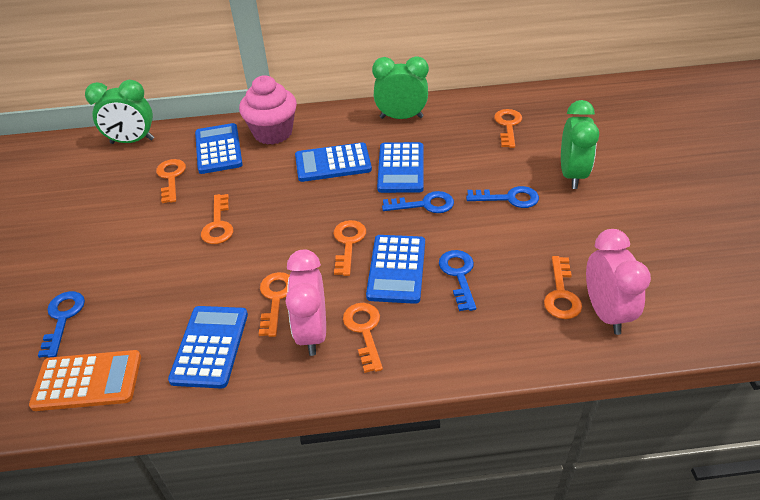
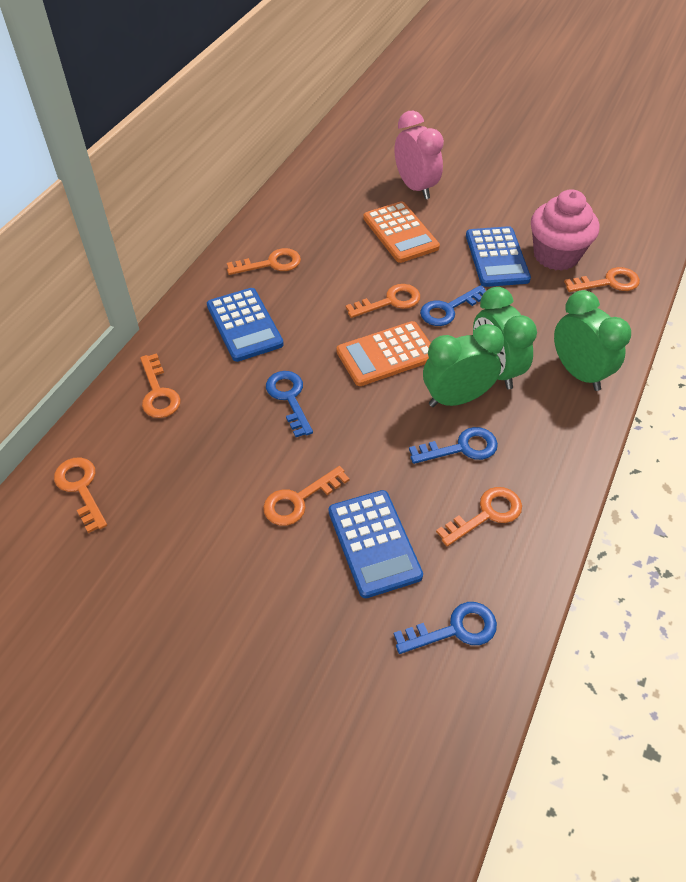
blue calculator: [168,306,248,388] [195,123,243,174] [295,142,372,182] [366,235,425,304] [377,142,424,193] = 5 -> [207,288,284,362] [329,490,423,598] [466,226,531,287] = 3
orange calculator: [29,350,141,411] = 1 -> [336,321,431,386] [363,201,440,263] = 2
pink clock: [285,250,326,356] [586,229,651,335] = 2 -> [395,110,444,200] = 1

